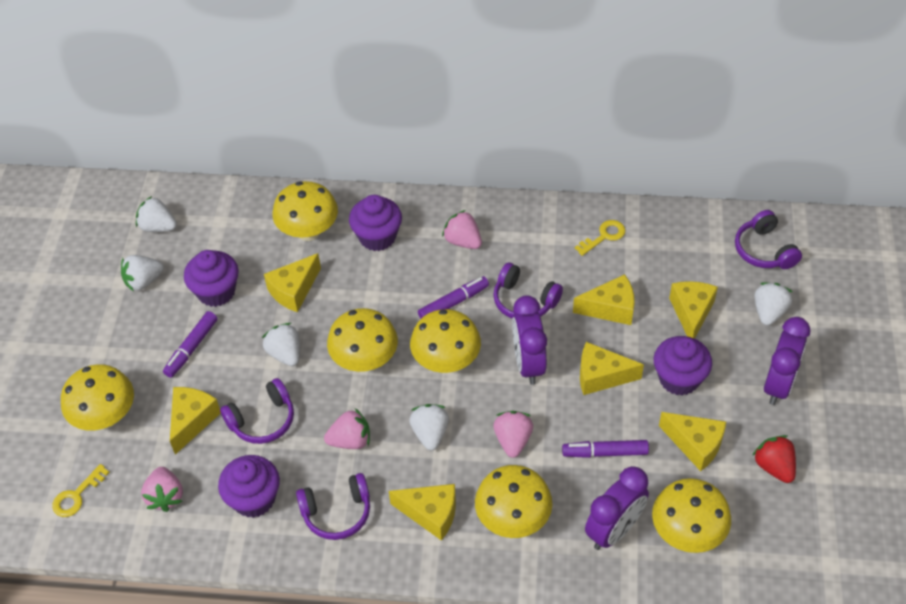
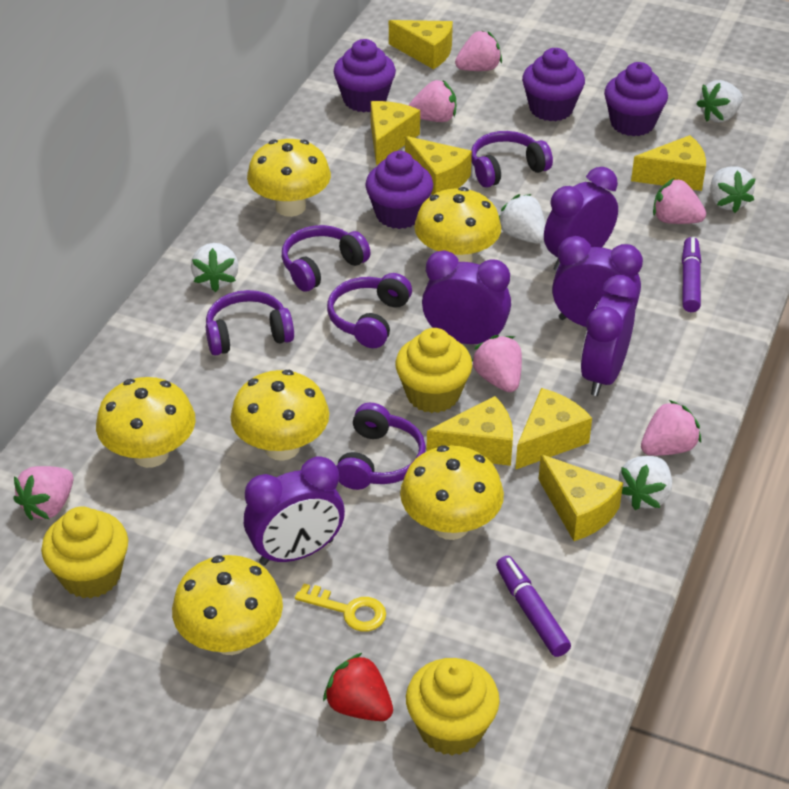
pink strawberry: [141,467,183,512] [324,408,370,449] [442,210,482,249] [493,411,533,458] = 4 -> [13,466,74,520] [408,80,456,122] [455,30,502,71] [472,335,522,392] [641,400,701,456] [653,178,706,224] = 6
purple clock: [512,295,547,385] [585,466,649,550] [764,317,810,405] = 3 -> [244,456,345,565] [422,250,511,344] [544,167,618,271] [552,236,643,327] [581,275,637,396] = 5
purple headphones: [220,378,294,444] [296,473,370,540] [493,262,563,319] [735,210,802,269] = 4 -> [206,290,294,356] [282,225,371,292] [327,273,412,348] [337,403,426,490] [471,131,553,188] = 5
purple marker: [163,311,218,378] [418,276,489,319] [562,440,649,458] = 3 -> [496,556,571,657] [682,237,701,312] = 2
yellow cupcake: none = 0 -> [41,507,128,598] [395,328,472,413] [406,658,500,755] = 3
yellow key: [52,464,110,517] [575,220,625,256] = 2 -> [295,584,386,632] = 1

